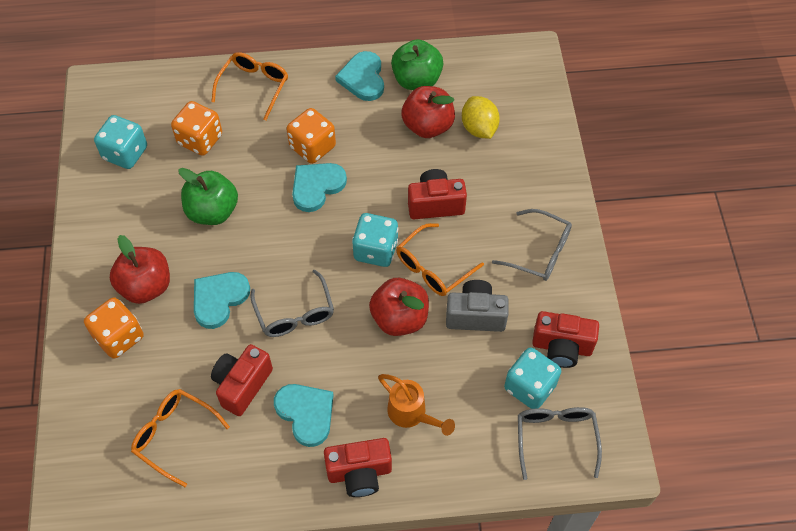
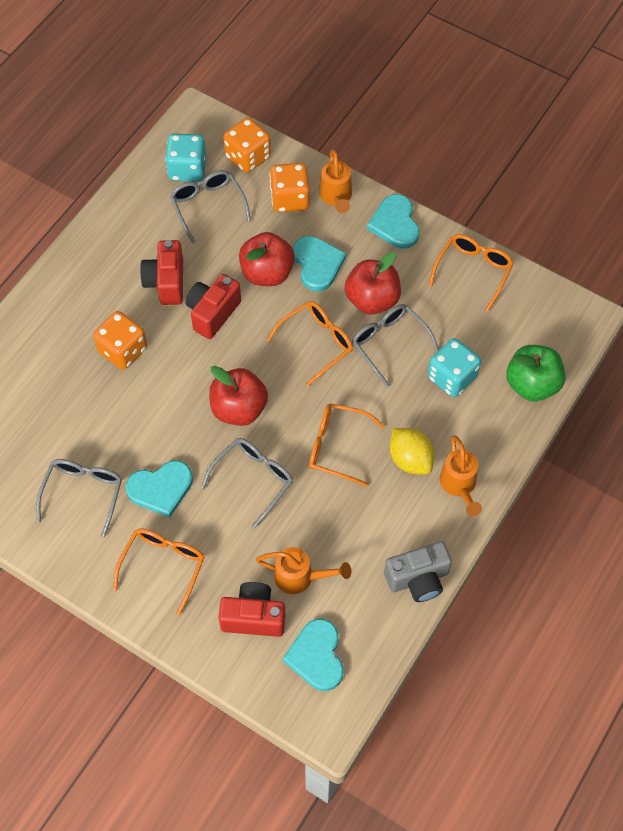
green apple: [178,168,238,225] [391,39,444,90] = 2 -> [506,345,566,401] = 1
grey glasses: [251,270,334,337] [492,209,572,281] [518,407,602,480] = 3 -> [36,459,122,537] [170,170,251,244] [201,438,293,529] [352,304,439,387] = 4
orange glasses: [131,389,230,487] [211,52,288,120] [396,223,484,296] = 3 -> [113,528,205,615] [267,301,353,386] [309,403,385,487] [429,234,514,311] = 4
orange watering can: [378,374,455,436] = 1 -> [256,547,351,594] [319,149,352,213] [440,435,482,516] = 3
red camera: [211,344,273,416] [324,438,392,497] [408,169,467,219] [532,311,599,368] = 4 -> [140,240,183,305] [186,274,241,339] [218,582,286,637] = 3
turquoise dice: [94,115,147,169] [352,213,398,267] [504,347,562,409] = 3 -> [165,133,206,182] [428,338,481,397] = 2

